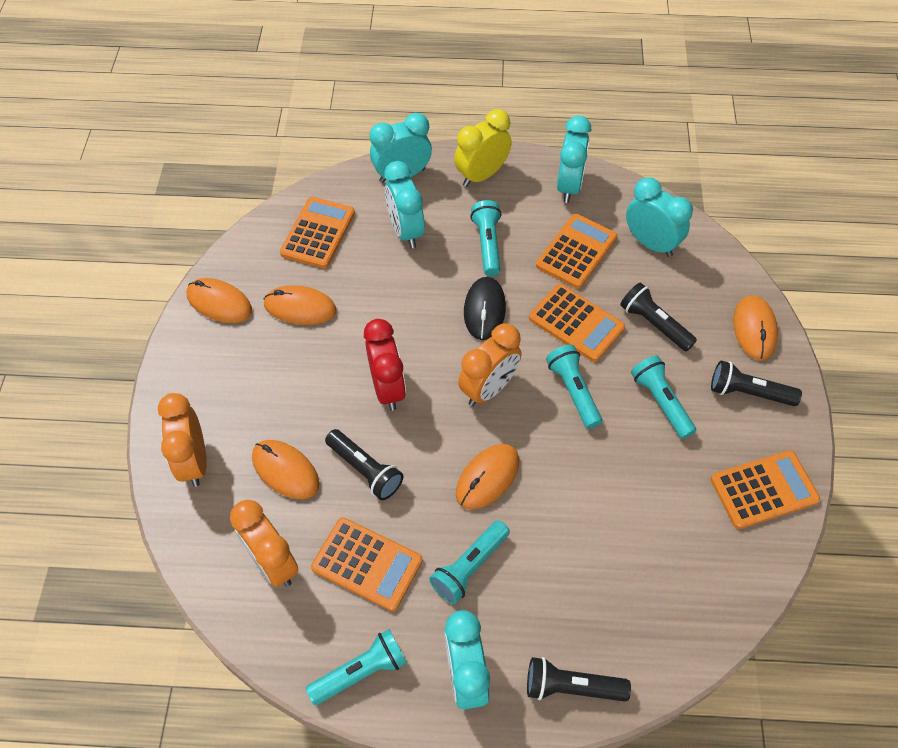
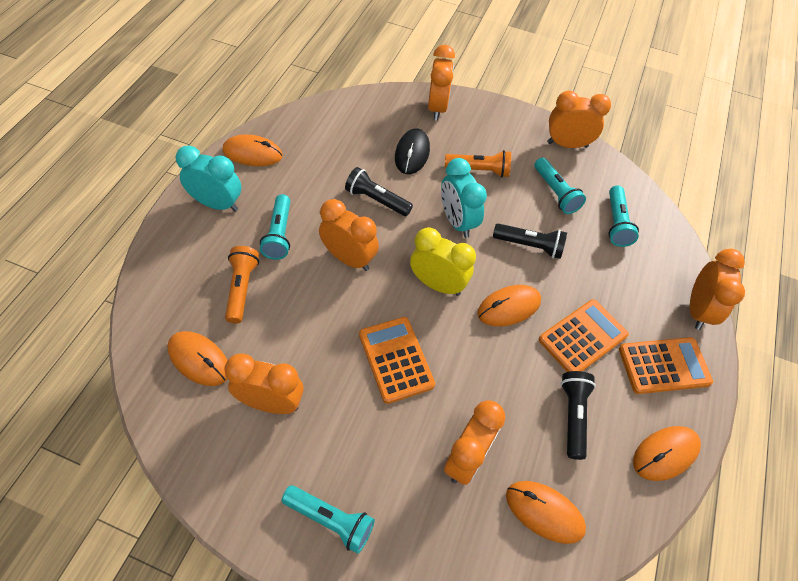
black flashlight: [325,429,403,500] [527,657,631,702] [620,282,697,352] [711,360,802,406] = 4 -> [345,167,413,216] [493,224,567,259] [561,371,596,460] = 3
orange calculator: [280,197,355,268] [311,517,423,611] [529,284,625,362] [536,214,617,289] [711,450,820,529] = 5 -> [359,317,435,404] [539,299,629,372] [619,337,713,394] = 3
orange clock: [158,393,207,487] [230,500,298,587] [458,323,522,406] = 3 -> [224,353,304,414] [319,199,379,271] [428,45,455,121] [444,400,505,485] [547,91,611,148] [690,249,745,330] = 6
orange flashlight: none = 0 -> [225,246,259,324] [445,150,511,178] = 2
red clock: [364,319,406,411] = 1 -> none = 0
turquoise clock: [370,113,432,183] [384,161,425,248] [444,610,490,709] [557,116,591,203] [626,177,693,257] = 5 -> [176,146,241,212] [441,158,487,238] = 2
turquoise flashlight: [306,629,407,705] [429,520,510,604] [470,200,502,276] [546,345,602,429] [631,356,696,439] = 5 -> [260,194,290,260] [282,485,375,554] [534,158,586,214] [608,185,639,247] = 4

